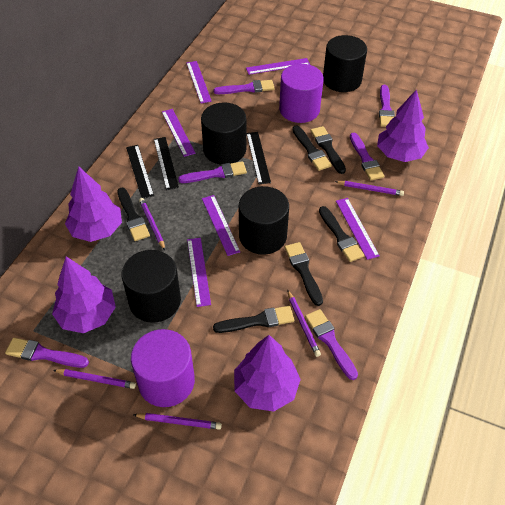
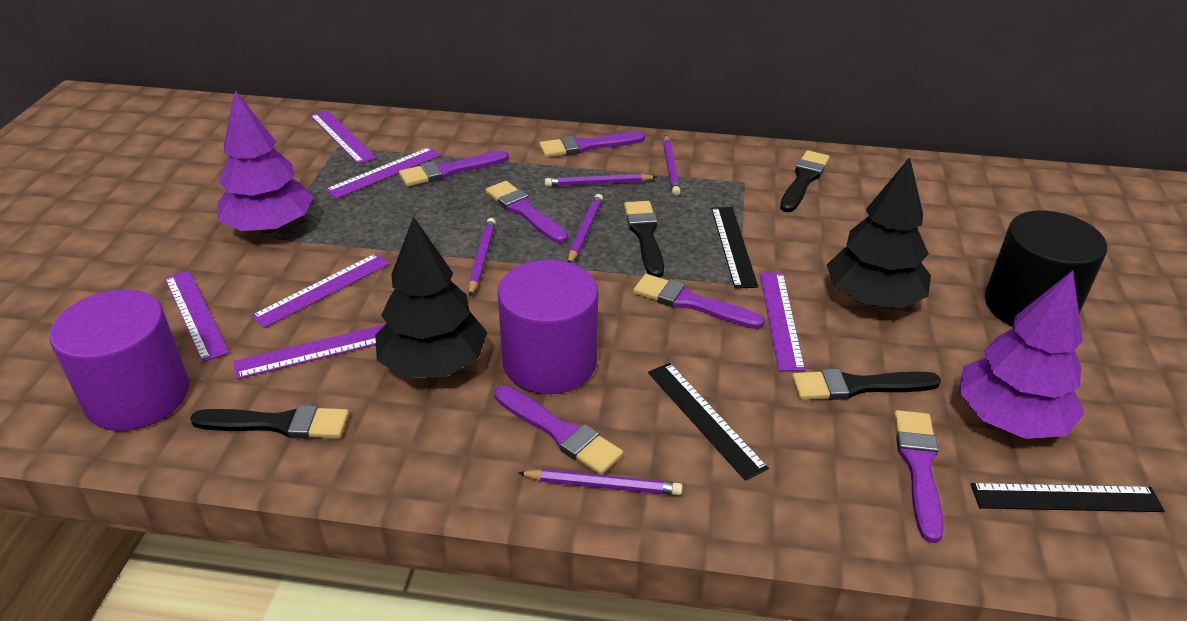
black brush: [117,188,150,241] [213,306,294,333] [285,242,323,306] [292,125,332,171] [311,126,346,174] [319,206,364,262] = 6 -> [190,405,349,439] [624,201,664,278] [780,150,830,212] [792,368,941,400] = 4
black cylinder: [122,250,181,323] [201,102,246,164] [239,186,289,255] [323,35,367,92] = 4 -> [985,211,1107,327] = 1
black tree: none = 0 -> [375,217,487,378] [827,157,931,308] = 2
purple tree: [52,257,116,333] [65,167,122,242] [234,335,301,412] [377,89,429,162] = 4 -> [217,90,313,233] [958,270,1084,439] = 2

